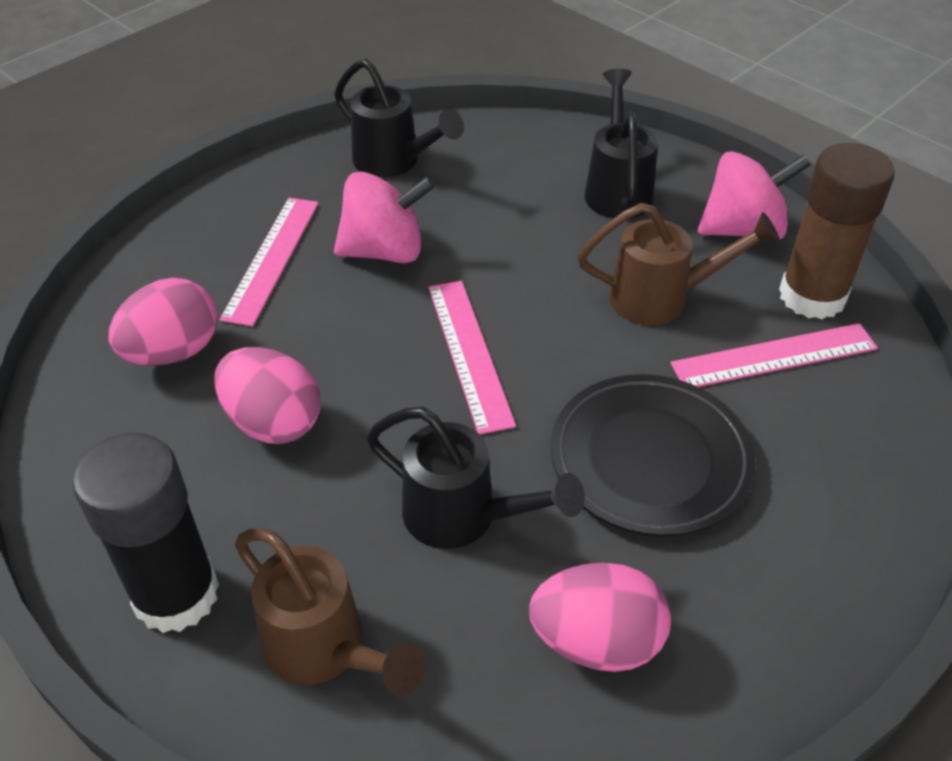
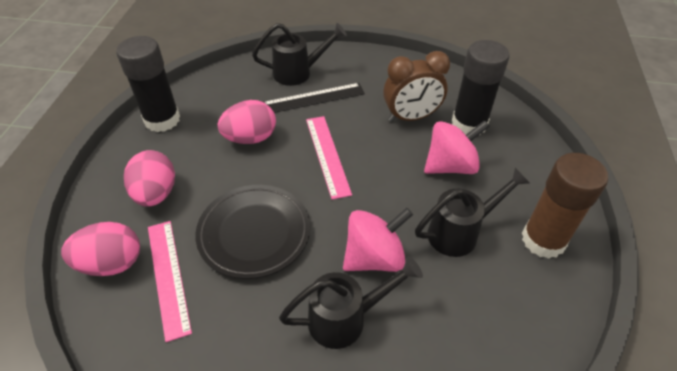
black glue stick: [73,433,219,633] = 1 -> [116,36,180,132] [452,40,509,135] = 2
black ruler: none = 0 -> [264,83,365,113] = 1
brown clock: none = 0 -> [383,51,450,122] = 1
brown watering can: [235,528,425,695] [577,203,780,325] = 2 -> none = 0
pink ruler: [219,198,319,326] [428,281,516,435] [671,323,878,387] = 3 -> [148,221,192,342] [306,116,352,200] = 2

